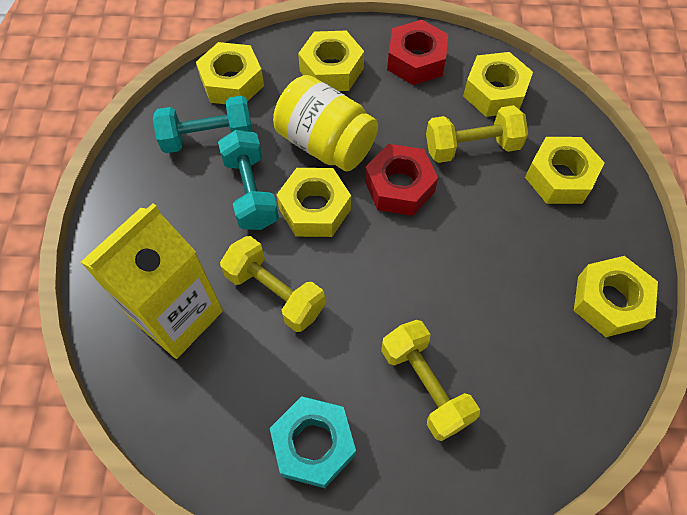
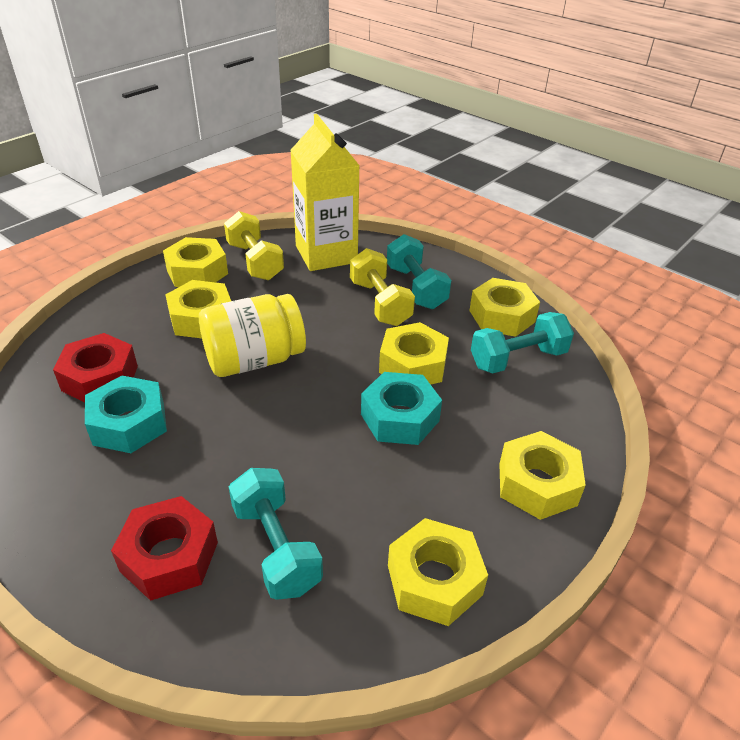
turquoise dumbbell: [153,96,253,153] [218,130,279,230] = 2 -> [229,468,323,600] [387,234,451,309] [471,312,574,374] = 3
turquoise nut: [270,396,356,488] = 1 -> [85,376,167,453] [361,372,442,445] = 2
yellow dumbbell: [220,236,325,332] [381,320,480,441] [426,105,528,163] = 3 -> [224,211,284,280] [350,248,415,326] = 2

